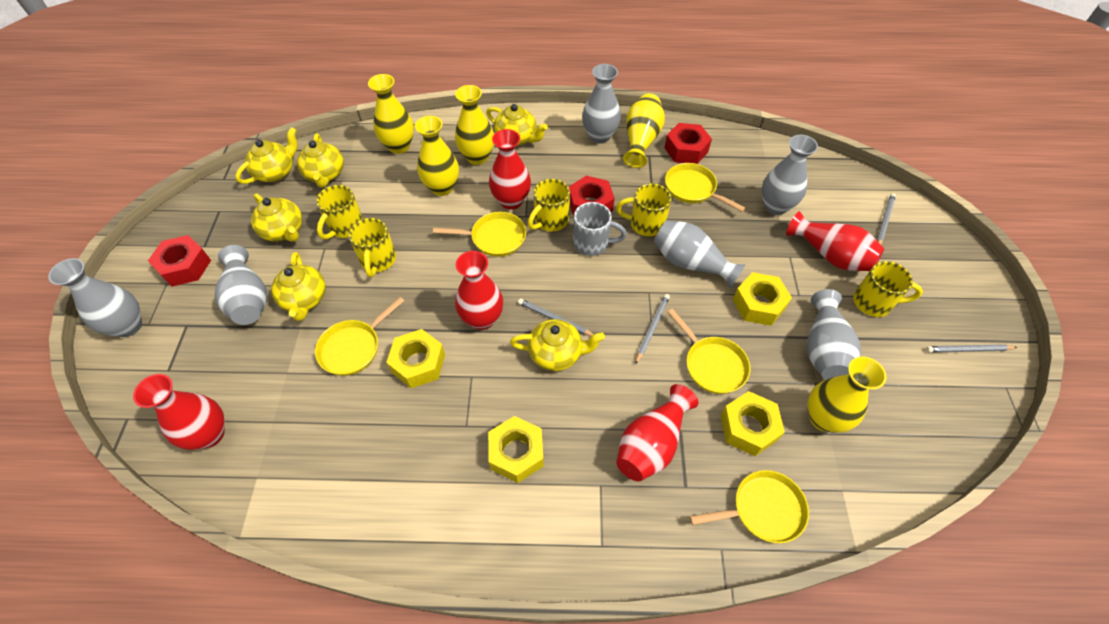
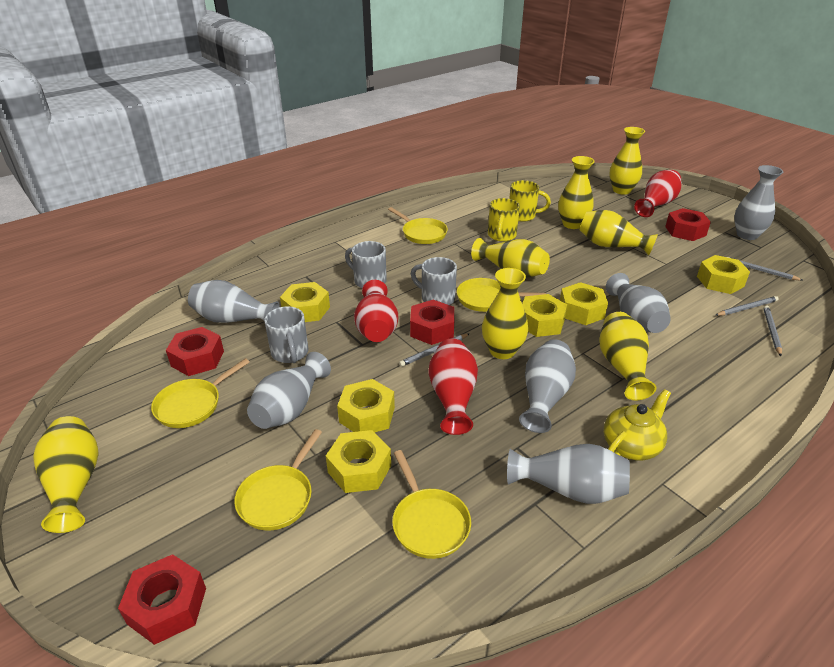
grey mug: [573,202,627,256] = 1 -> [264,306,308,363] [345,241,387,289] [411,257,457,305] = 3
red nut: [148,235,211,287] [569,176,615,217] [664,123,712,164] = 3 -> [118,554,206,645] [166,327,224,376] [410,300,454,345] [665,208,711,241] = 4
red vase: [133,374,225,450] [455,251,503,330] [489,129,531,210] [616,384,699,481] [786,211,884,271] = 5 -> [354,280,398,342] [428,339,478,435] [634,170,681,217] = 3
yellow mug: [316,185,363,239] [349,218,396,277] [528,179,570,231] [616,183,672,236] [853,261,923,317] = 5 -> [488,198,520,242] [509,180,551,222] = 2
yellow nut: [386,329,445,388] [488,416,544,483] [721,391,785,456] [733,272,792,326] = 4 -> [280,282,330,322] [326,430,391,493] [337,379,395,432] [522,294,567,337] [560,282,608,325] [697,255,750,294] = 6
yellow teapot: [235,127,297,184] [251,193,302,242] [271,252,326,321] [297,133,344,188] [486,104,548,146] [510,319,605,371] = 6 -> [604,389,671,461] = 1
yellow vase: [368,74,414,154] [415,116,459,196] [455,85,494,165] [623,93,665,168] [807,356,887,433] = 5 -> [33,416,99,533] [471,238,550,278] [482,268,528,359] [558,156,595,229] [580,210,658,255] [599,312,656,400] [609,127,645,195] = 7

